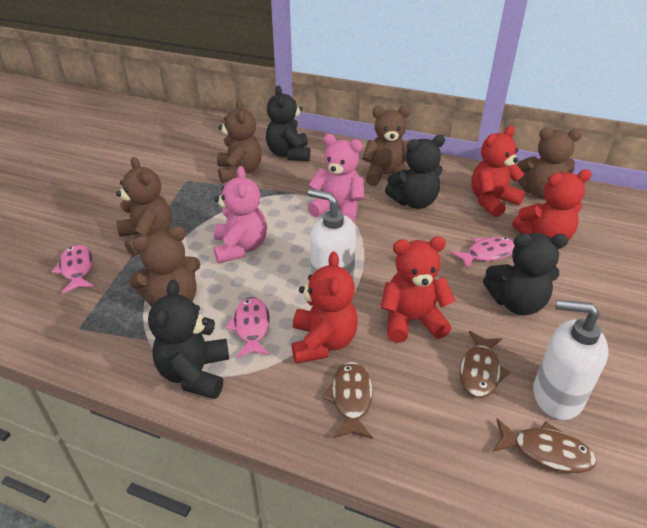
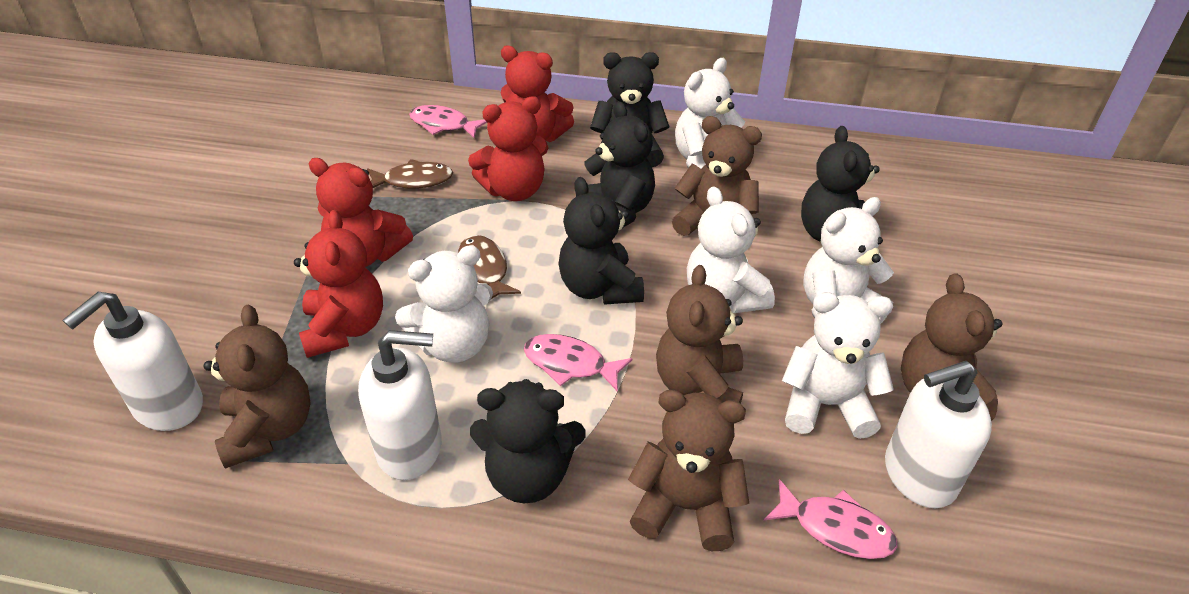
black teddy bear: [148,280,229,399] [266,85,310,161] [385,135,445,209] [483,233,568,315] = 4 -> [470,379,585,503] [558,177,644,305] [576,101,655,228] [590,52,670,167] [801,126,880,242] = 5
brown fish: [322,362,373,439] [460,331,510,398] [493,418,597,473] = 3 -> [367,159,453,189] [458,235,521,299] = 2
pink teddy bear: [214,166,267,263] [308,134,364,223] = 2 -> none = 0
white soap dispenser: [308,189,356,280] [533,300,609,420] = 2 -> [62,292,203,431] [358,330,442,480] [885,361,992,508] = 3
white teddy bear: none = 0 -> [395,245,493,363] [675,58,745,169] [687,186,775,313] [782,292,894,439] [803,197,894,323] = 5

